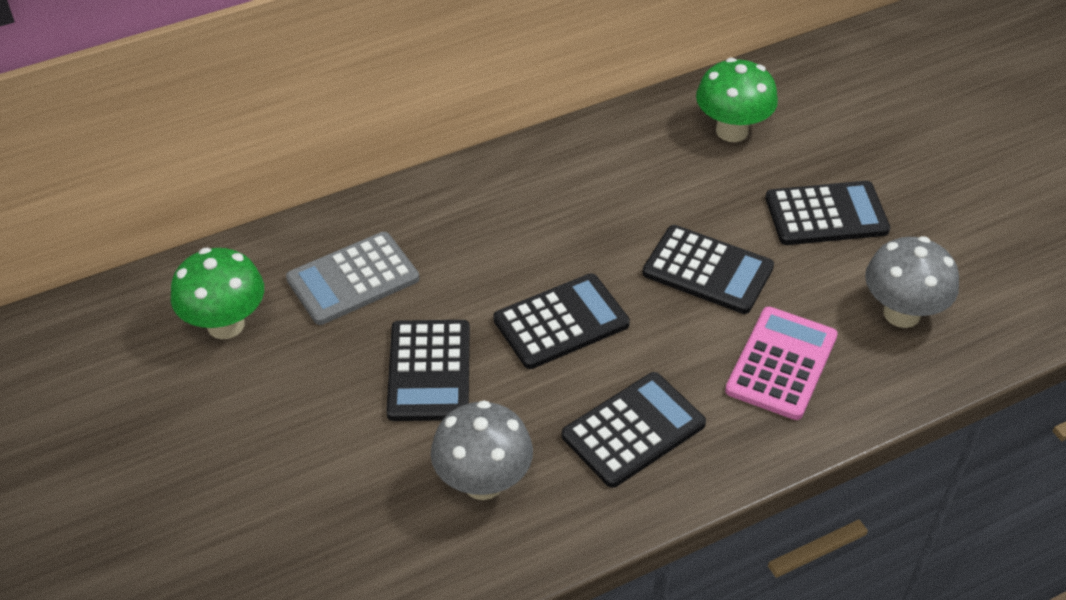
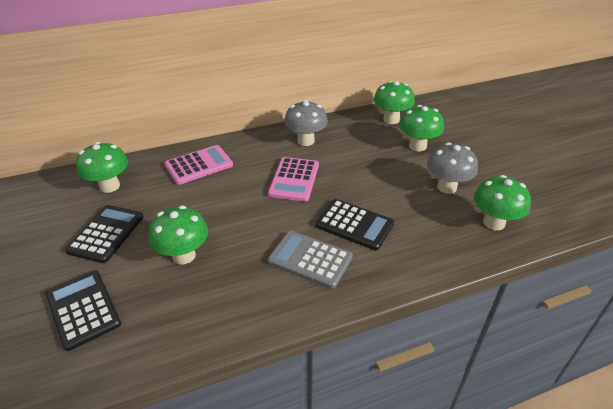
black calculator: [386,320,470,421] [493,273,630,369] [562,372,706,488] [643,225,774,314] [765,181,890,245] = 5 -> [46,270,121,351] [65,205,144,263] [315,199,394,250] = 3
green mushroom: [171,248,264,339] [696,58,778,142] = 2 -> [76,142,128,193] [149,205,208,264] [374,81,415,124] [399,105,444,152] [474,175,531,230] = 5
pink calculator: [725,307,838,420] = 1 -> [165,145,233,185] [268,157,319,202] = 2

